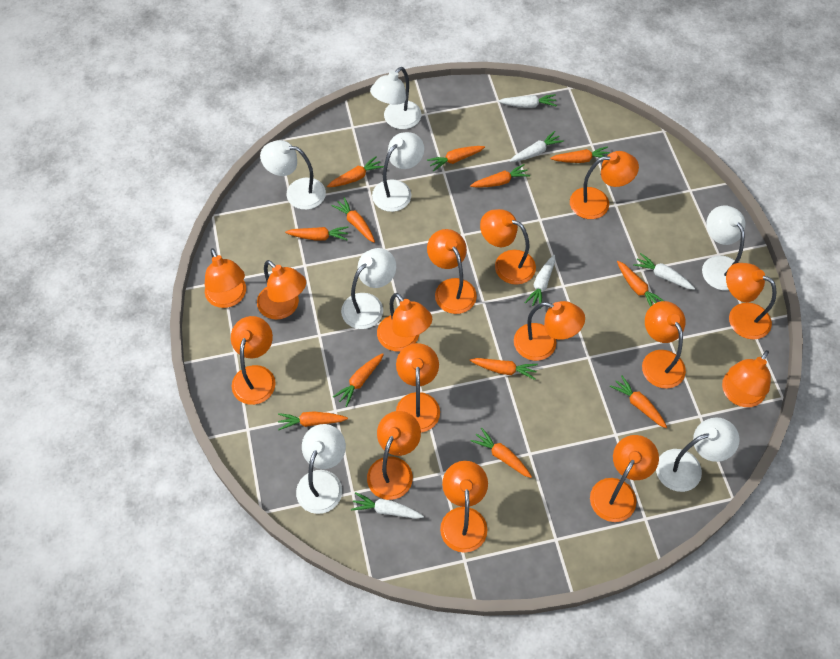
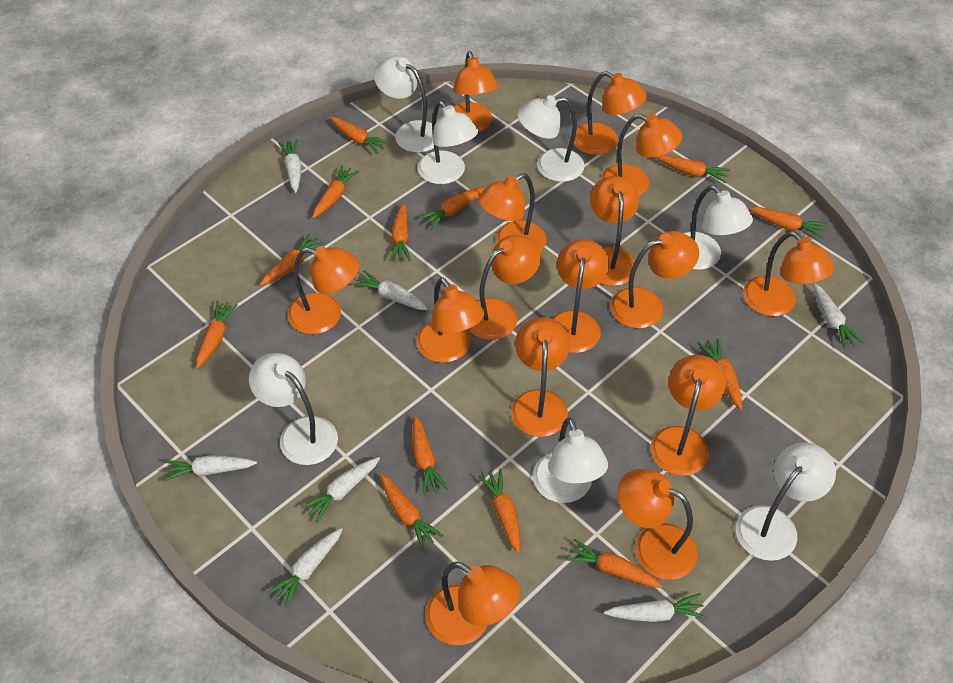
orange carrot: [278,411,348,430] [285,226,349,241] [327,156,384,187] [331,197,375,243] [333,353,384,407] [427,146,485,172] [470,164,530,188] [470,358,538,380] [471,428,532,478] [550,146,610,163] [610,375,667,428] [617,261,664,307] = 12 -> [196,301,238,369] [260,234,325,286] [312,165,359,218] [330,117,390,154] [380,474,443,550] [389,203,411,261] [412,416,448,495] [419,187,485,229] [478,469,520,554] [566,538,663,588] [656,155,730,183] [698,338,742,410] [749,207,827,238] = 13
white carrot: [351,492,424,519] [498,94,557,108] [510,131,564,162] [525,255,555,309] [633,253,695,290] = 5 -> [163,455,257,482] [267,528,342,608] [278,140,301,193] [301,457,380,523] [353,270,428,310] [604,593,706,622] [814,283,864,349] = 7

